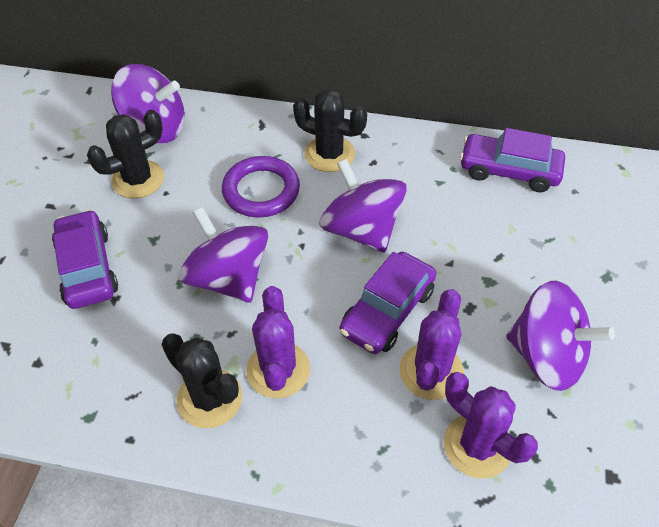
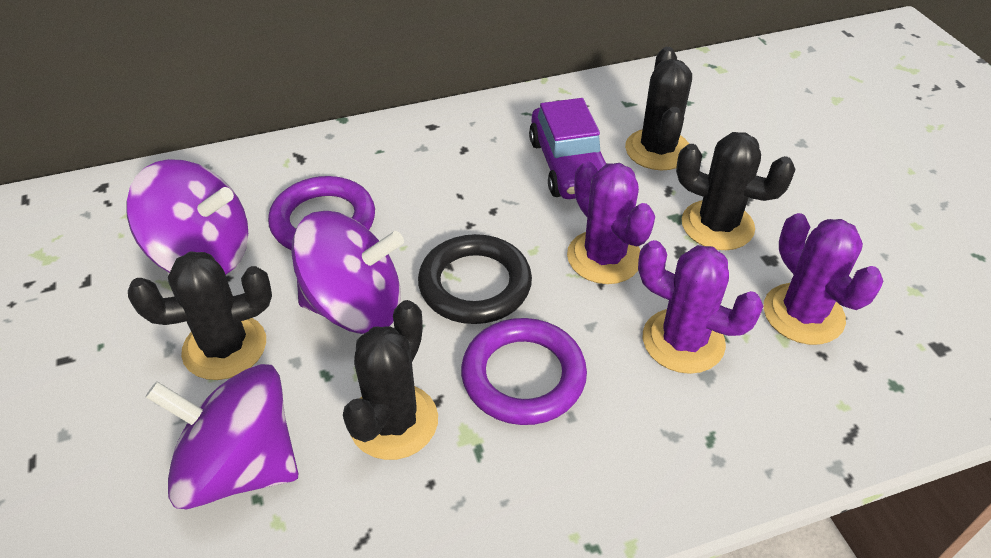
black cactus: [87,110,164,198] [162,334,242,428] [293,89,367,172] = 3 -> [128,252,272,380] [343,300,438,460] [625,47,692,170] [676,132,796,250] = 4
black ring: none = 0 -> [418,234,532,324] = 1
purple car: [52,209,118,309] [340,252,436,354] [460,128,565,192] = 3 -> [529,98,608,199] = 1
purple ring: [222,156,300,218] = 1 -> [268,176,375,250] [461,318,587,425] = 2
purple spinning top: [111,64,185,143] [179,207,268,303] [319,158,407,253] [506,281,615,391] = 4 -> [126,159,248,275] [145,364,298,509] [291,211,404,334] = 3

